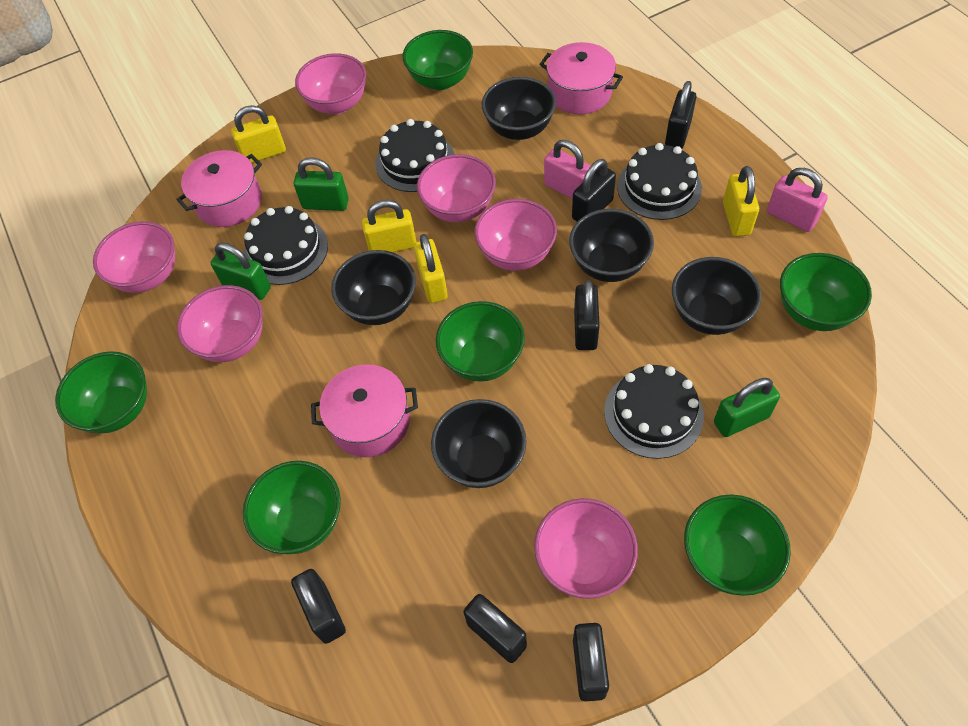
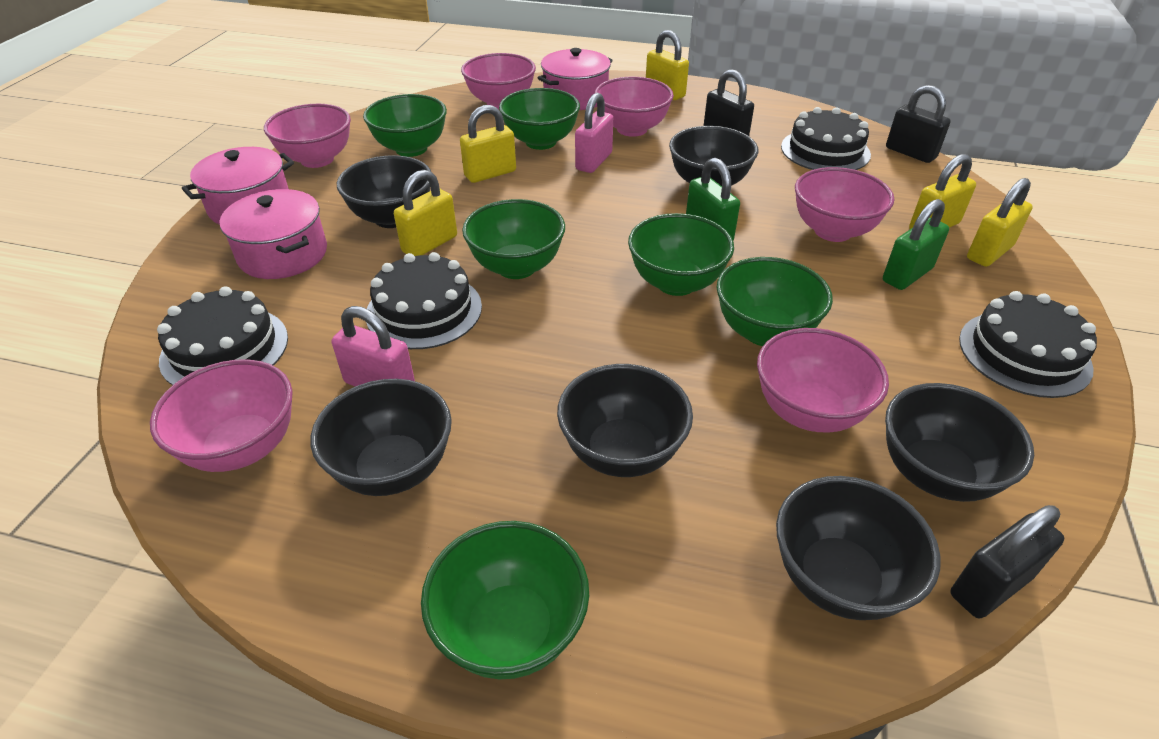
black bowl: [331,250,416,325] [431,399,527,488] [482,77,556,140] [569,209,654,282] [672,257,762,335] = 5 -> [311,379,452,496] [337,155,431,228] [557,364,693,477] [669,126,758,186] [776,476,940,620] [885,383,1034,502] = 6
black padlock: [291,569,346,644] [464,594,527,663] [572,159,616,222] [573,623,609,701] [574,280,600,350] [665,81,696,149] = 6 -> [704,69,754,136] [886,85,951,163] [950,505,1064,619] = 3
green padlock: [211,243,271,300] [294,157,349,211] [714,378,780,437] = 3 -> [686,158,740,240] [883,199,949,290] = 2
yellow padlock: [231,105,286,163] [362,200,416,252] [414,234,448,303] [723,166,759,236] = 4 -> [394,170,457,256] [460,105,516,183] [646,30,689,100] [909,154,976,229] [967,178,1033,267] = 5

